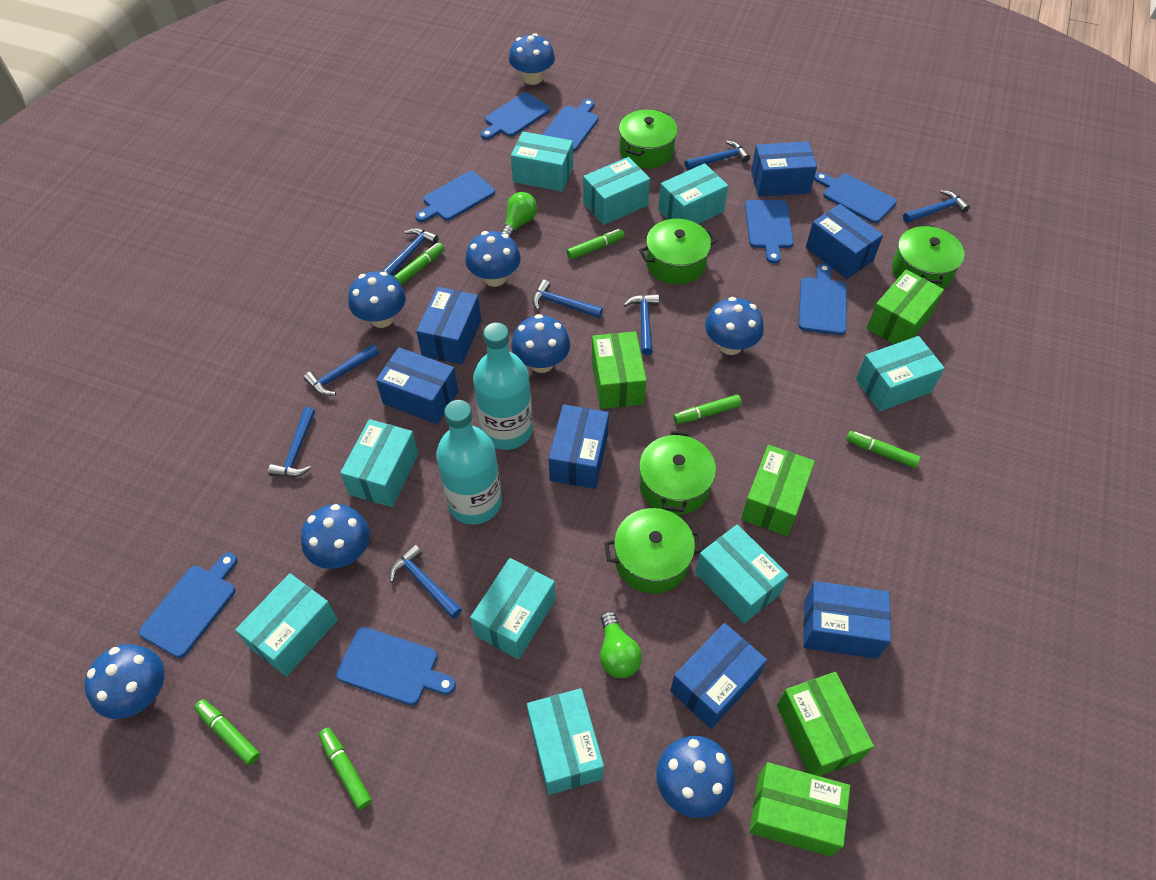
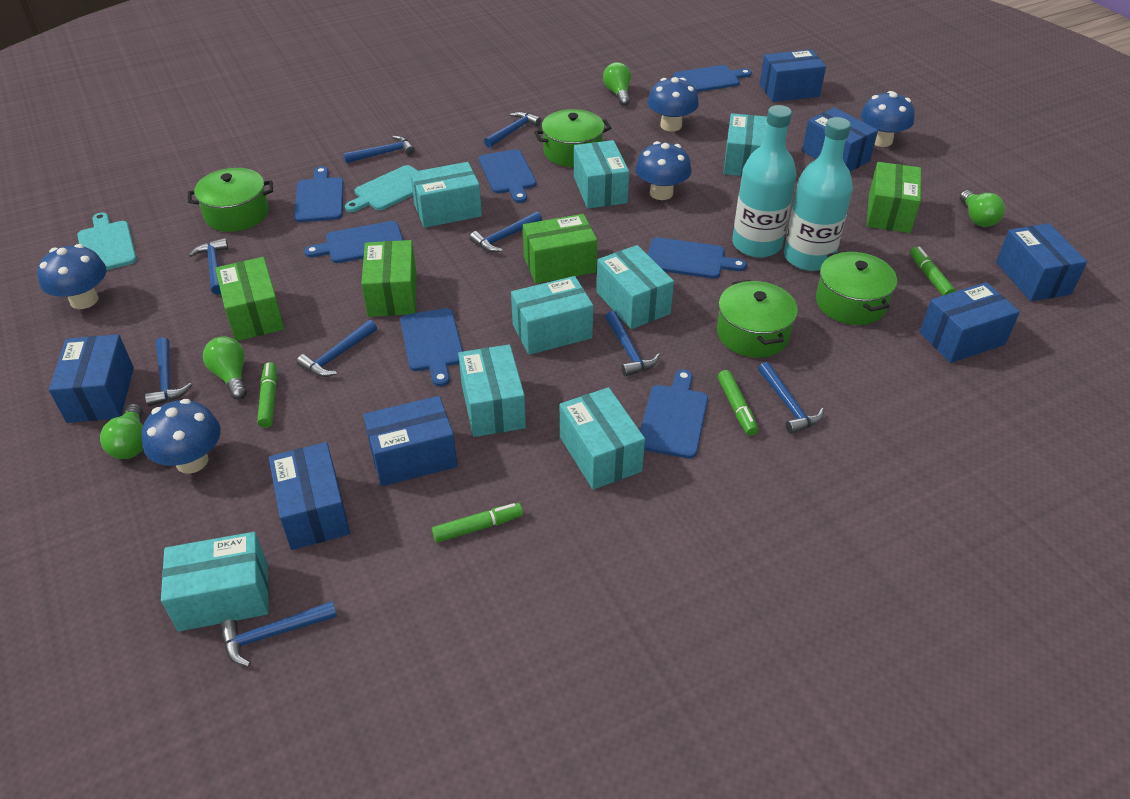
blue cutting board: [139,552,237,658] [336,627,456,705] [415,171,495,222] [481,92,550,140] [542,99,599,152] [745,200,794,264] [799,263,847,335] [814,172,897,224] = 8 -> [294,166,344,222] [304,221,403,263] [400,308,463,387] [479,149,536,203] [640,369,708,458] [647,237,747,279] [673,65,752,92] = 7
blue hammer: [268,407,315,477] [304,344,379,396] [382,228,439,276] [389,544,462,619] [532,280,603,318] [624,294,659,355] [685,141,750,170] [903,190,970,223] = 8 -> [145,337,192,407] [189,238,228,295] [220,601,337,667] [297,320,377,377] [343,136,415,163] [470,211,542,252] [484,111,541,148] [605,311,660,377] [758,362,824,434] = 9
blue mushroom: [85,644,165,719] [301,504,370,569] [348,271,406,328] [465,231,521,287] [509,33,555,85] [511,314,570,373] [656,736,735,818] [705,297,764,355] = 8 -> [37,244,107,309] [142,399,221,474] [635,141,692,200] [648,77,699,132] [861,91,915,147] = 5
green box: [592,331,647,409] [741,445,815,536] [749,762,850,856] [777,672,874,776] [866,270,944,344] = 5 -> [215,257,284,341] [361,240,417,317] [523,214,597,284] [867,162,921,233] = 4
green light bulb: [501,192,537,237] [600,611,642,678] = 2 -> [100,404,143,459] [203,337,247,399] [603,62,631,106] [960,190,1005,227] = 4
green marker: [194,699,260,766] [318,727,372,810] [394,243,444,285] [567,229,624,260] [673,395,742,424] [846,431,920,468] = 6 -> [257,362,277,428] [432,503,523,543] [718,370,758,436] [910,247,956,296] = 4
green pot: [604,508,704,594] [619,110,678,169] [639,219,717,285] [639,431,716,515] [892,224,964,289] = 5 -> [188,168,273,232] [534,109,611,167] [717,280,798,358] [816,251,897,325] = 4
turquoise box: [235,573,338,677] [340,419,419,507] [470,558,556,660] [511,131,573,192] [527,688,604,795] [583,157,650,225] [658,163,728,224] [695,524,788,624] [856,336,945,411] = 9 -> [161,532,269,632] [410,162,482,228] [458,344,526,437] [511,276,593,355] [560,387,645,490] [574,140,629,209] [596,245,674,329] [723,113,768,176] = 8
turquoise cutting board: none = 0 -> [77,212,137,270] [345,165,418,212] = 2

